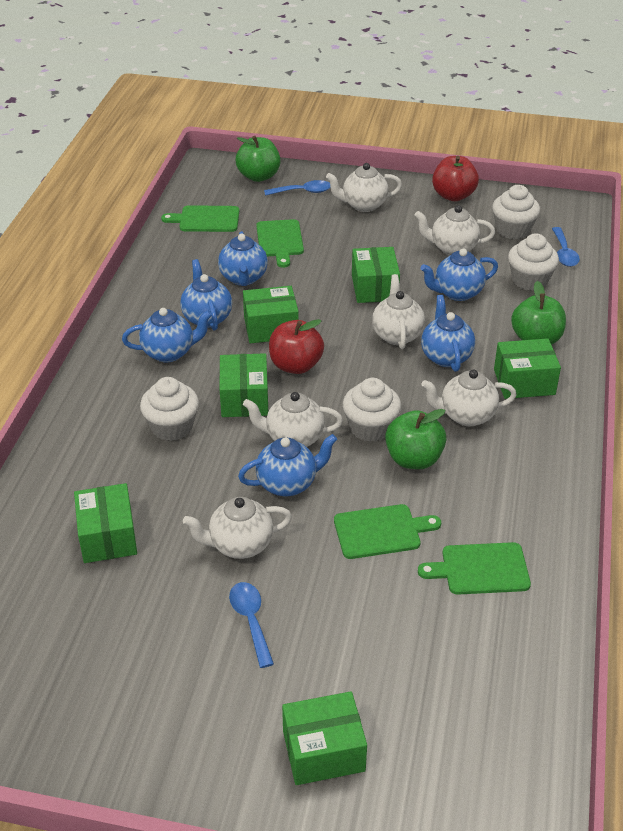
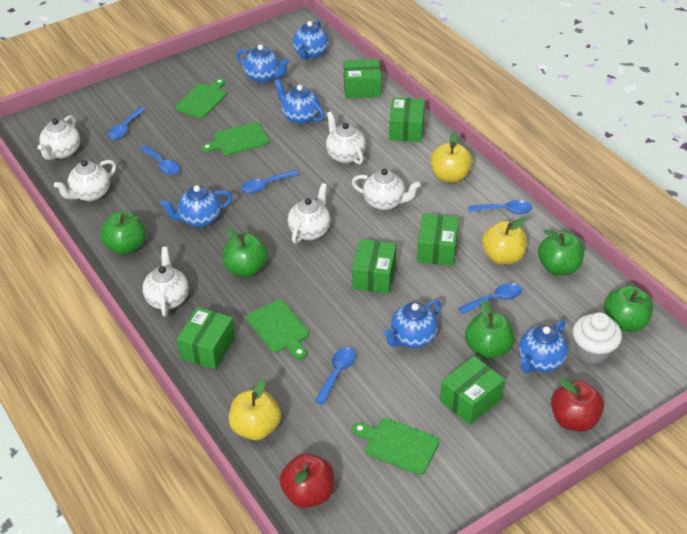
blue spoon: [229,582,274,668] [264,180,330,196] [552,227,580,267] = 3 -> [107,107,146,140] [140,145,180,176] [241,170,299,194] [315,347,356,405] [458,283,522,314] [468,200,532,214] = 6
green apple: [236,136,281,182] [385,409,447,469] [511,281,566,345] = 3 -> [100,212,146,255] [223,228,268,277] [465,300,514,359] [538,229,584,275] [604,285,653,332] = 5
white cupcake: [140,377,199,441] [343,378,401,442] [492,185,540,239] [508,233,559,291] = 4 -> [573,312,622,364] = 1
yellow apple: none = 0 -> [229,378,281,440] [430,132,472,183] [482,218,527,265] = 3

